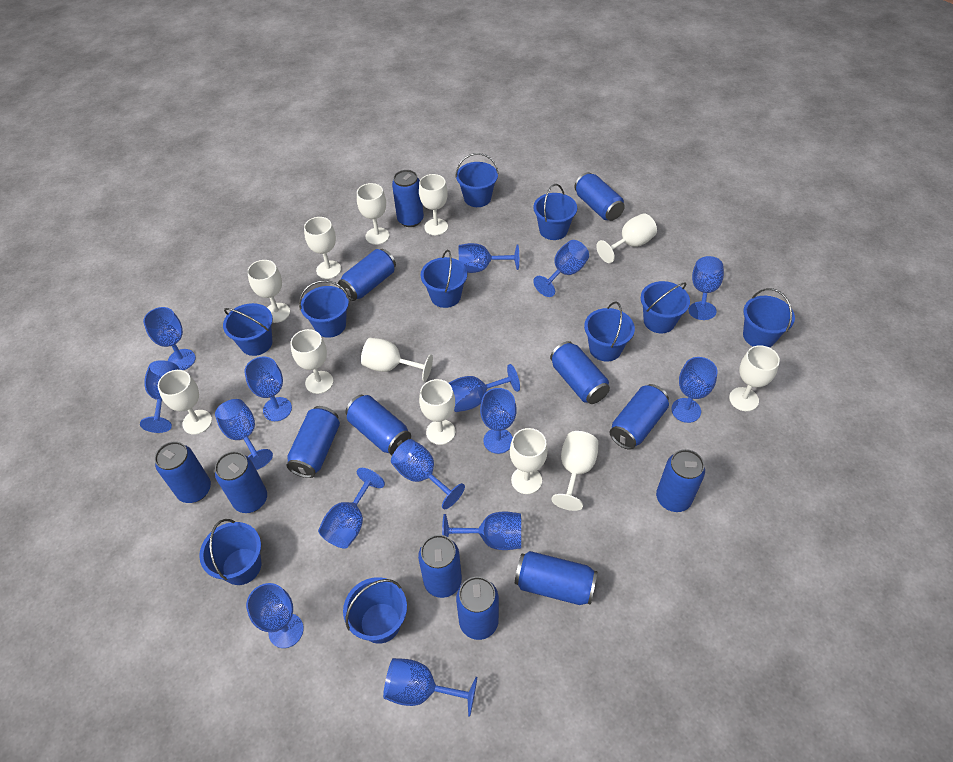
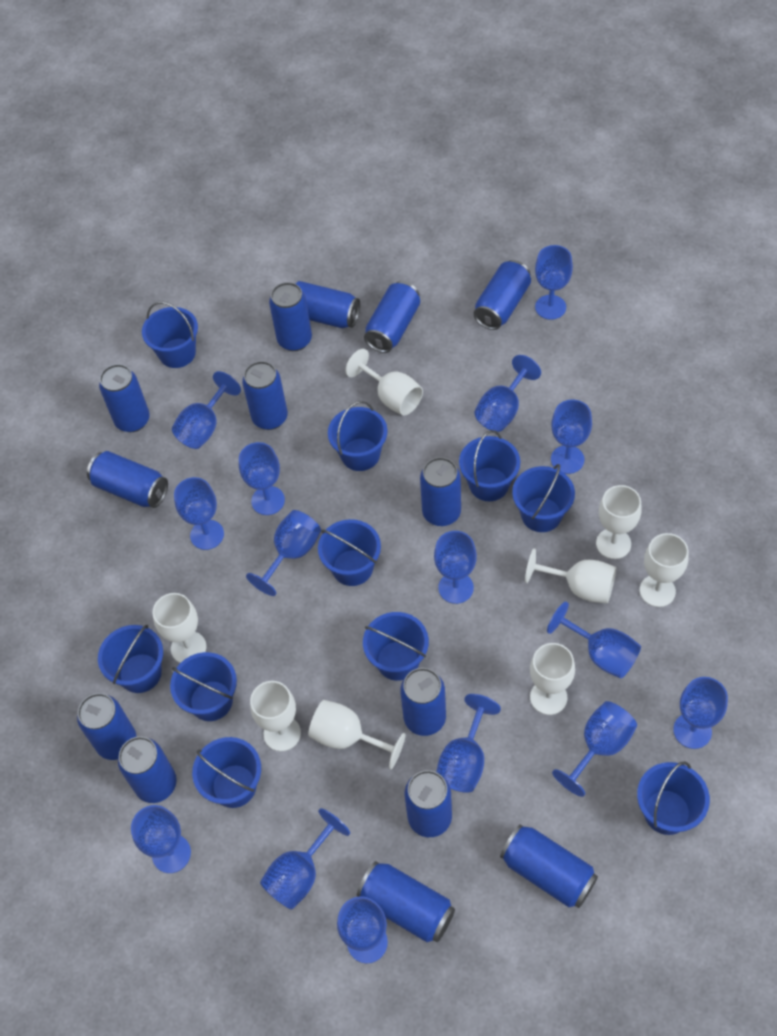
blue can: [155,441,211,503] [215,451,267,513] [286,406,340,478] [338,249,396,301] [345,395,411,455] [392,170,424,227] [418,535,462,598] [456,577,499,640] [515,551,598,605] [550,341,610,404] [574,172,625,221] [610,384,669,450] [656,449,705,512] = 13 -> [77,693,136,760] [87,451,168,508] [99,364,150,432] [118,737,177,803] [242,361,288,430] [269,282,312,351] [295,281,360,328] [357,861,455,942] [364,281,420,353] [400,668,446,736] [405,770,452,837] [420,457,461,526] [474,260,531,330] [500,824,598,908] = 14
white goblet: [158,370,212,435] [247,260,290,323] [290,329,333,394] [304,217,341,279] [357,183,389,245] [361,338,433,382] [419,174,448,235] [419,379,455,445] [510,428,548,494] [551,431,599,511] [596,213,657,263] [729,345,780,411] = 12 -> [153,593,206,663] [250,681,301,751] [308,700,406,769] [345,349,423,416] [525,548,616,604] [530,643,575,715] [596,485,641,559] [640,533,688,607] = 8

